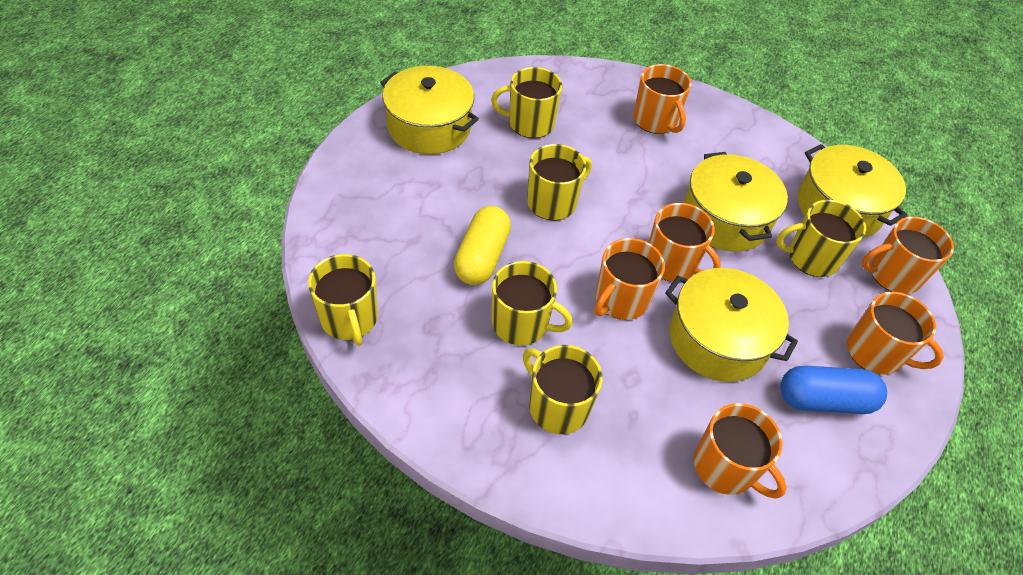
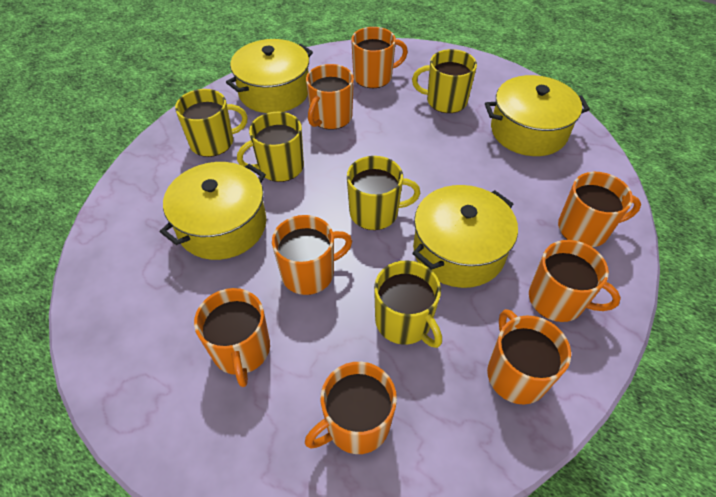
blue capsule: [780,366,887,414] = 1 -> none = 0
orange mug: [594,238,665,320] [633,64,691,134] [649,203,721,282] [694,403,787,498] [847,292,944,375] [861,216,954,294] = 6 -> [194,288,270,387] [272,215,352,295] [305,362,397,454] [306,64,354,130] [351,27,408,88] [487,309,571,405] [529,240,621,322] [558,172,641,247] = 8
yellow capsule: [454,206,511,285] = 1 -> none = 0
yellow mug: [308,254,378,346] [491,67,562,138] [492,261,573,345] [523,345,603,434] [527,144,592,220] [776,200,866,277] = 6 -> [175,89,248,157] [237,112,304,182] [347,156,421,230] [374,261,442,348] [412,49,477,113] = 5

